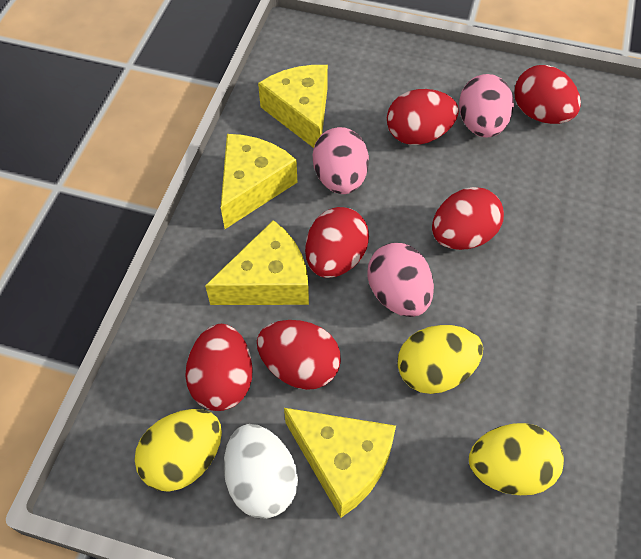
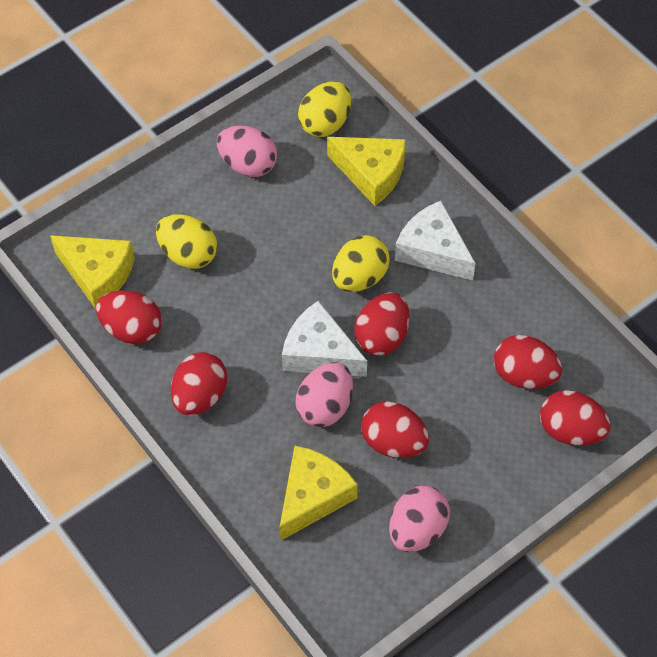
white cheese: none = 0 -> [282,301,367,377] [395,201,476,281] = 2
white egg: [224,424,298,519] = 1 -> none = 0
yellow cheese: [205,220,309,305] [221,134,297,229] [258,65,328,148] [284,408,396,518] = 4 -> [50,235,135,309] [280,446,358,540] [327,137,406,206] = 3

